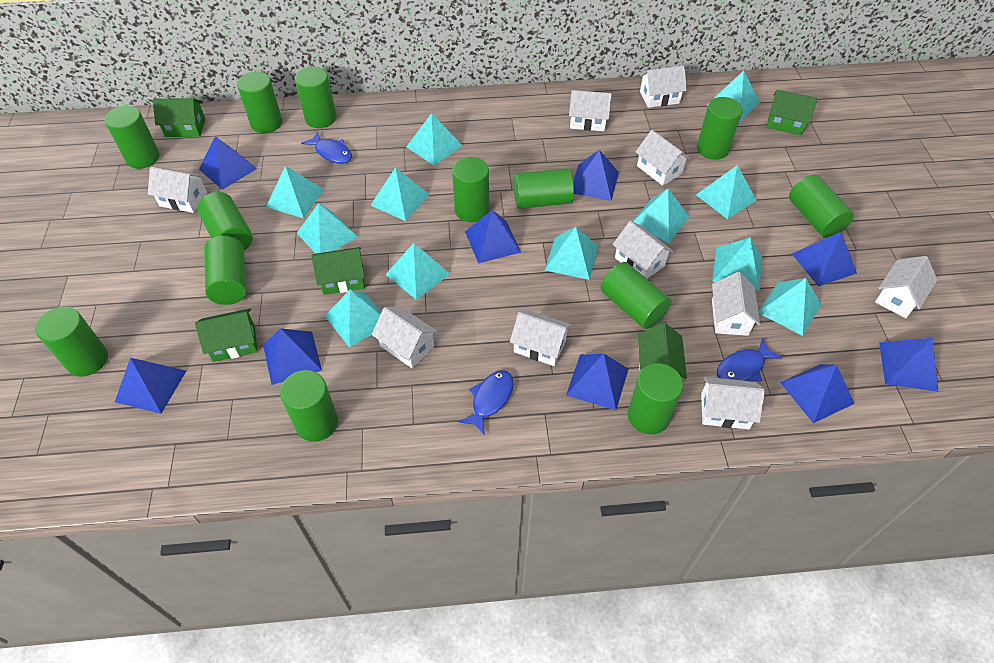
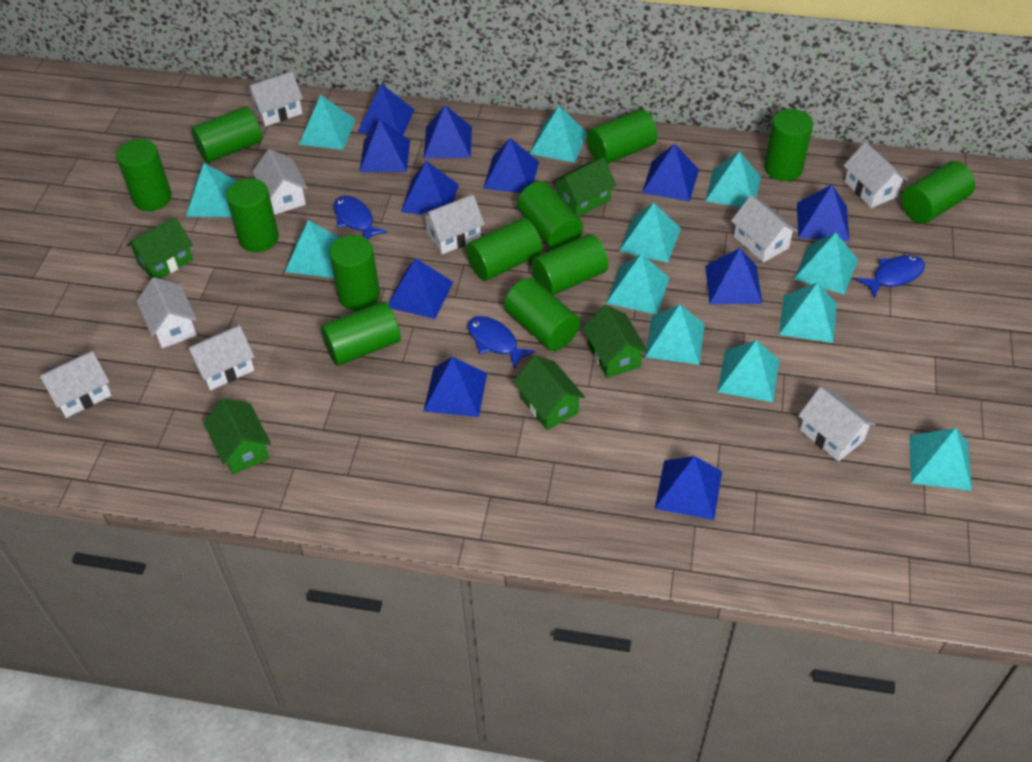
blue pyramid: [115,358,186,414] [199,136,257,190] [263,328,322,385] [465,210,521,263] [566,353,628,410] [573,150,619,201] [780,364,855,423] [792,232,857,286] [879,338,938,392] = 9 -> [357,84,414,135] [360,119,410,172] [388,258,453,319] [401,161,459,215] [424,105,472,158] [424,357,487,417] [483,138,539,193] [642,144,699,202] [655,456,722,520] [705,248,762,304] [797,185,849,241] = 11
green cylinder: [35,307,108,376] [105,106,160,169] [197,192,253,251] [204,236,247,305] [237,72,282,133] [280,370,338,442] [295,67,336,128] [452,157,489,222] [513,168,574,209] [601,262,671,329] [628,363,683,435] [697,97,743,160] [789,175,854,238] = 13 -> [116,139,172,211] [191,106,262,163] [226,178,279,252] [321,301,401,366] [329,235,380,311] [466,218,542,281] [504,278,580,351] [517,181,583,250] [531,234,608,295] [587,109,657,164] [764,109,813,181] [901,161,975,223] = 12
white house: [148,167,207,213] [372,307,438,368] [510,309,572,366] [569,90,612,131] [613,221,674,279] [636,130,691,186] [640,65,687,108] [701,377,765,429] [712,272,760,336] [875,256,938,318] = 10 -> [39,351,112,418] [137,277,197,348] [186,325,254,391] [247,71,303,127] [252,149,308,215] [421,195,485,254] [731,195,798,263] [798,387,876,462] [843,142,908,208] = 9

